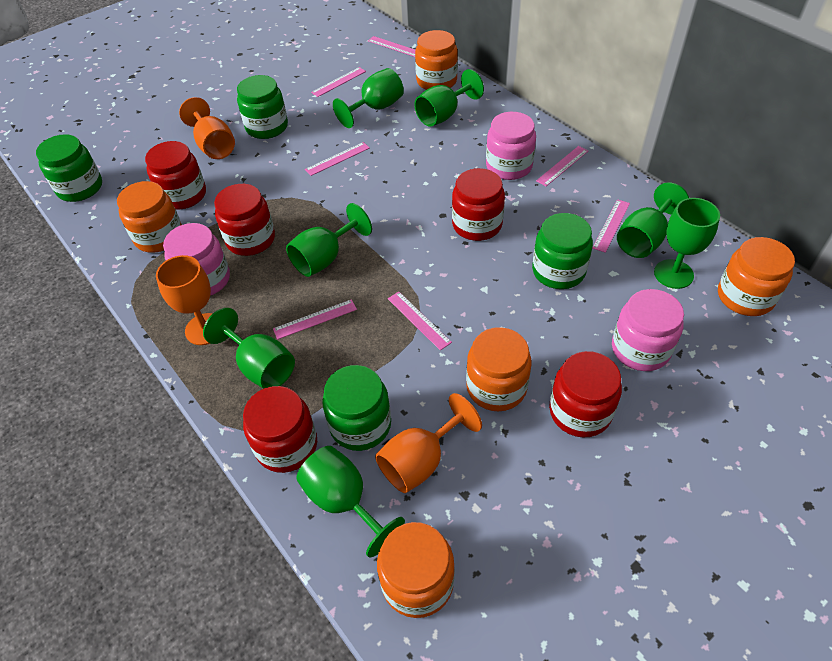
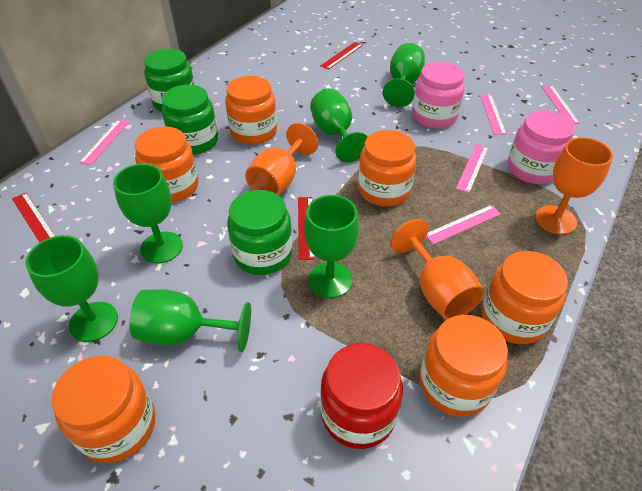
green goblet: [203,308,295,389] [286,203,372,277] [297,446,405,558] [333,68,404,128] [414,69,484,127] [617,182,689,258] [654,198,720,289] = 7 -> [26,235,118,342] [113,164,183,264] [129,289,251,352] [304,195,359,298] [310,89,367,162] [383,43,425,107] = 6
green jar: [36,134,102,202] [237,75,288,139] [322,365,391,451] [532,213,593,289] = 4 -> [144,49,195,112] [162,85,218,155] [227,190,293,275] = 3
orange jar: [117,181,182,253] [377,522,455,618] [415,30,458,90] [466,327,531,411] [718,237,795,316] = 5 -> [52,356,155,463] [135,126,199,202] [225,76,277,145] [358,130,416,207] [420,315,508,417] [481,251,568,344] = 6
pink jar: [163,223,230,296] [486,112,536,180] [612,289,684,371] = 3 -> [412,62,465,128] [507,110,575,184] = 2
pink ruler: [273,299,357,340] [305,142,370,176] [311,67,366,97] [368,36,415,57] [388,292,452,350] [536,146,588,186] [592,199,630,253] = 7 -> [79,119,129,165] [426,205,501,244] [456,144,489,193] [480,95,507,135] [541,85,580,124] = 5
red jar: [145,141,206,210] [214,184,275,256] [243,386,317,473] [452,168,505,241] [549,351,622,437] = 5 -> [320,343,403,449] = 1
red ruler: none = 0 -> [12,193,55,243] [298,197,315,260] [320,42,363,69] = 3

